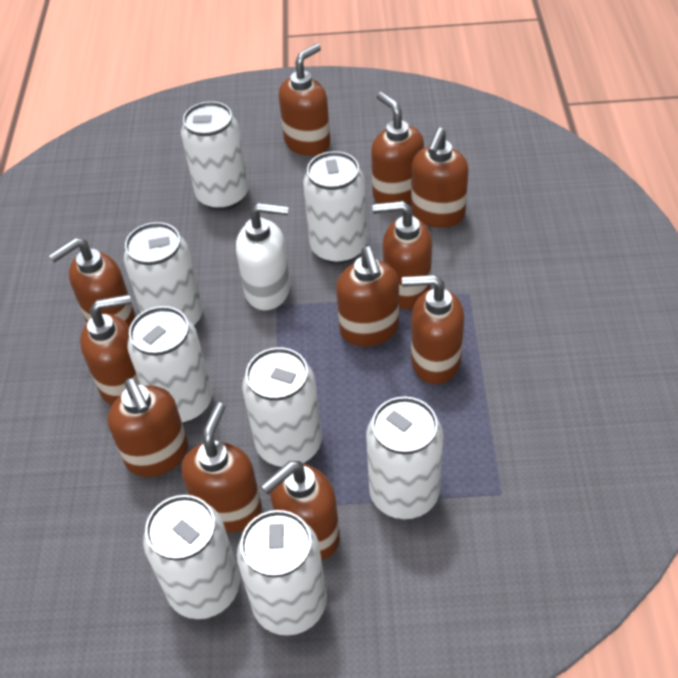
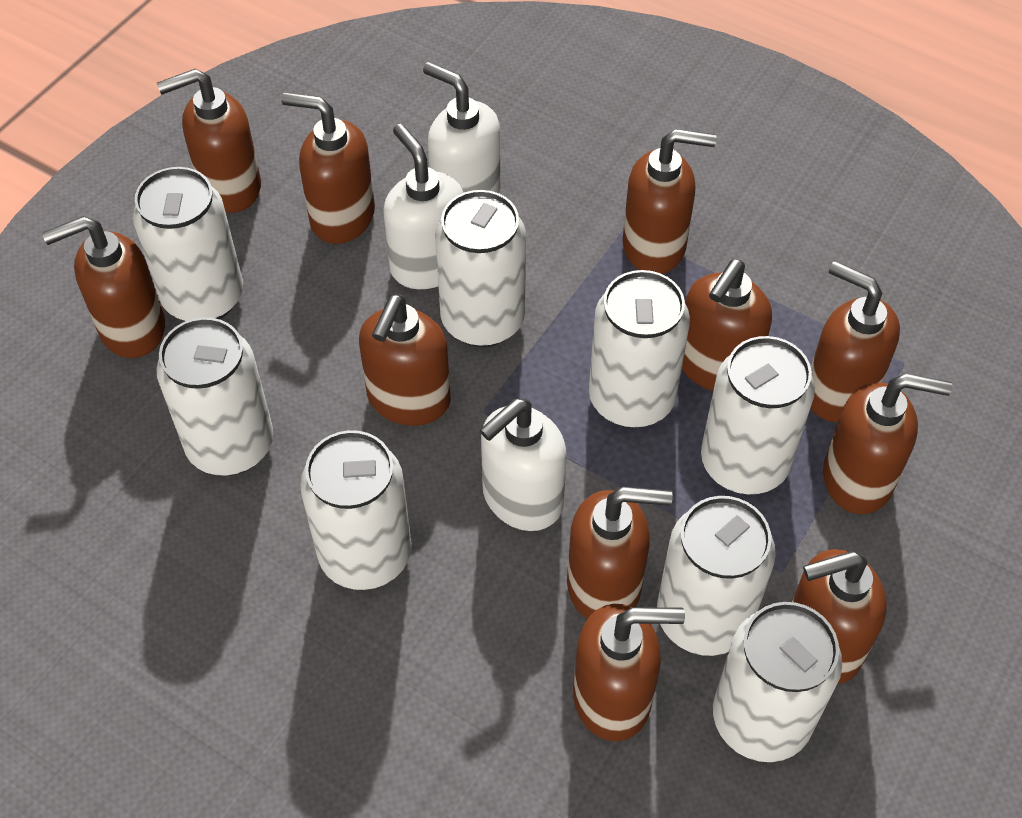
white soap dispenser: [236,203,290,310] = 1 -> [383,124,463,289] [423,62,500,193] [480,399,567,531] = 3

